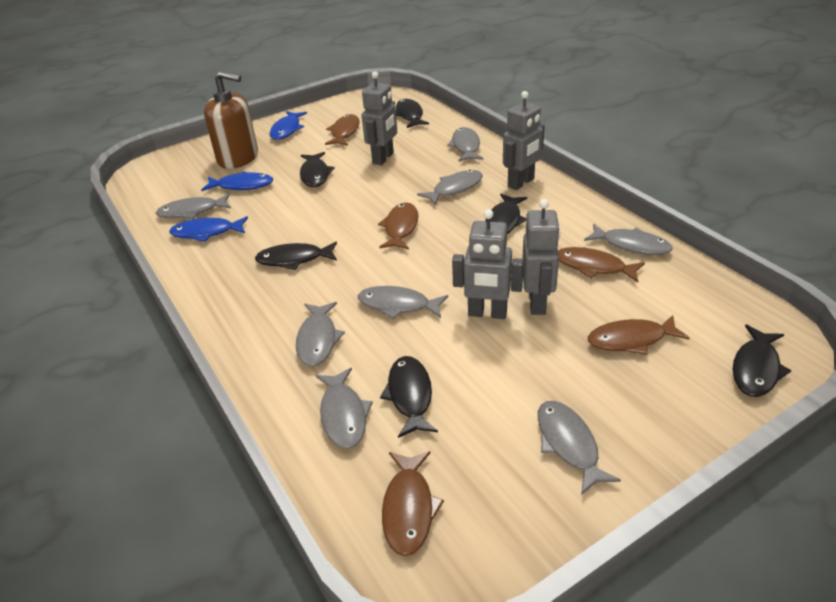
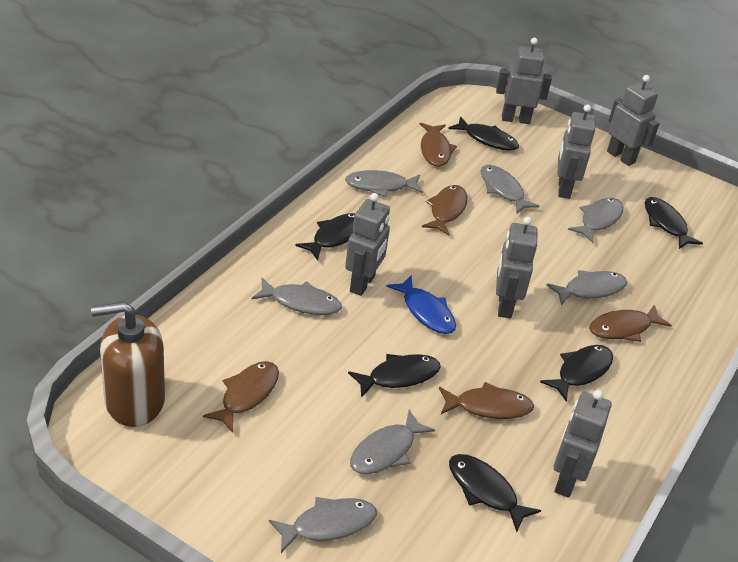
blue fish: [169,216,248,242] [201,171,273,191] [270,111,307,140] = 3 -> [386,275,456,334] = 1
grey fish: [156,194,231,219] [296,302,345,367] [315,368,373,449] [358,286,448,319] [417,170,483,206] [447,127,484,162] [538,401,621,495] [584,224,673,255] = 8 -> [252,278,342,315] [269,497,377,553] [345,170,423,197] [350,410,435,474] [481,165,539,214] [547,270,627,306] [568,198,623,243] = 7
grey robot: [362,72,397,165] [452,209,524,319] [503,91,545,190] [522,199,561,315] = 4 -> [345,193,390,296] [496,38,552,124] [496,217,538,319] [553,390,612,498] [557,105,595,199] [607,75,659,166] = 6

